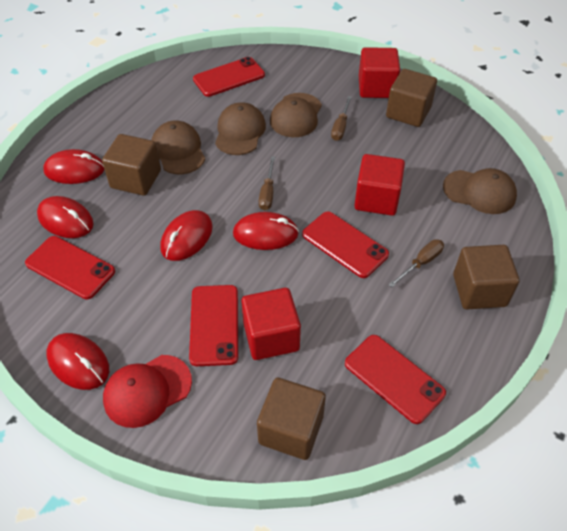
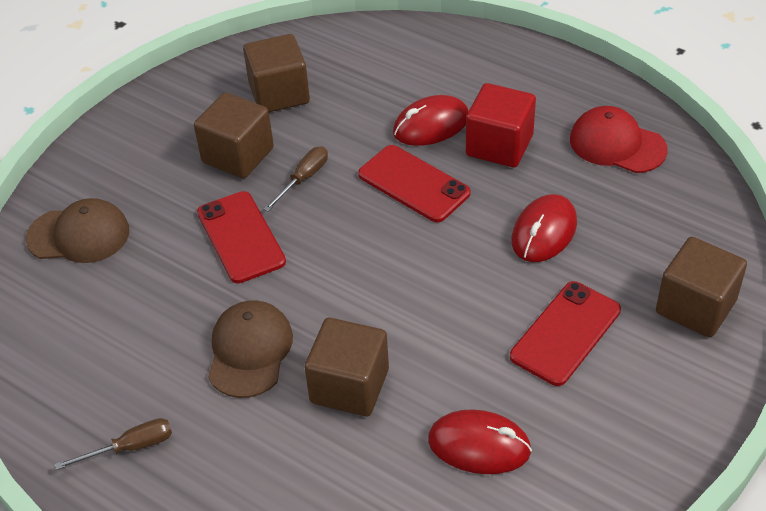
brown cap: [152,121,205,174] [215,102,266,155] [270,93,322,137] [443,168,517,214] = 4 -> [26,198,129,263] [208,300,293,398] = 2
brown screwdriver: [259,156,275,210] [331,96,352,141] [389,239,444,287] = 3 -> [55,418,172,470] [263,147,328,212] = 2
red cube: [241,288,301,360] [354,154,405,216] [359,47,400,98] = 3 -> [466,83,536,167] = 1
red mouse: [37,196,94,238] [43,149,105,184] [46,333,109,390] [160,210,213,261] [233,212,299,250] = 5 -> [393,95,469,146] [428,409,532,474] [511,194,577,262] = 3
red phone: [25,236,115,299] [189,285,238,366] [193,57,265,97] [302,211,389,278] [345,335,446,424] = 5 -> [197,191,286,283] [358,145,471,222] [510,281,621,386] = 3

